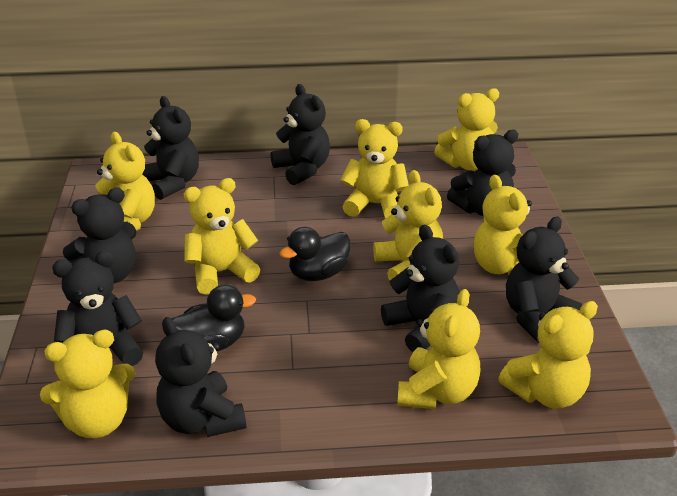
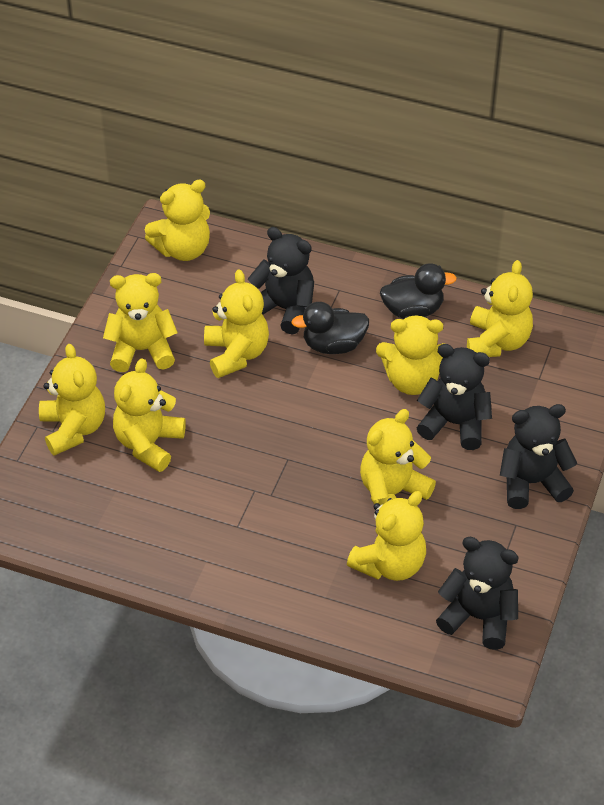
black teddy bear: [52,251,143,366] [63,187,137,283] [142,96,199,200] [155,317,246,437] [271,84,330,185] [381,225,460,352] [447,129,518,216] [506,217,582,343] = 8 -> [248,227,314,335] [417,344,492,450] [436,537,519,650] [500,404,577,509] = 4

